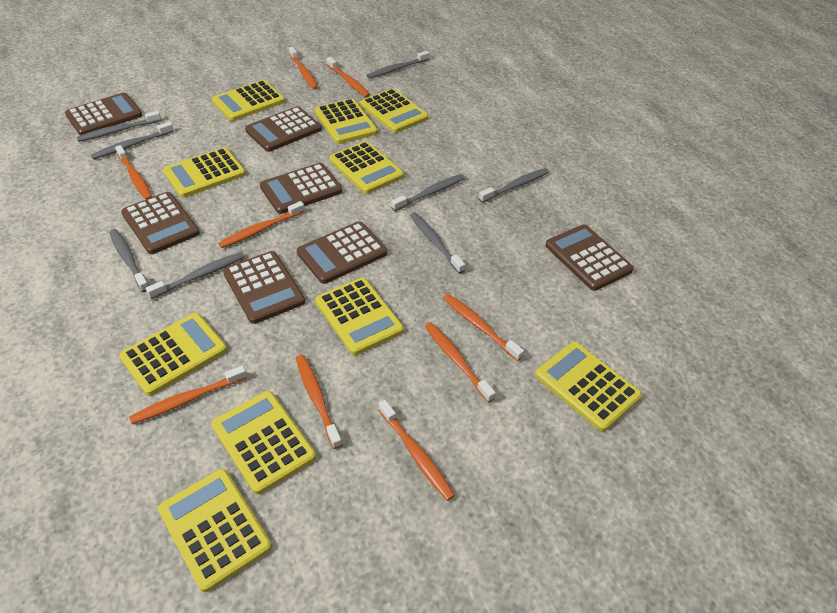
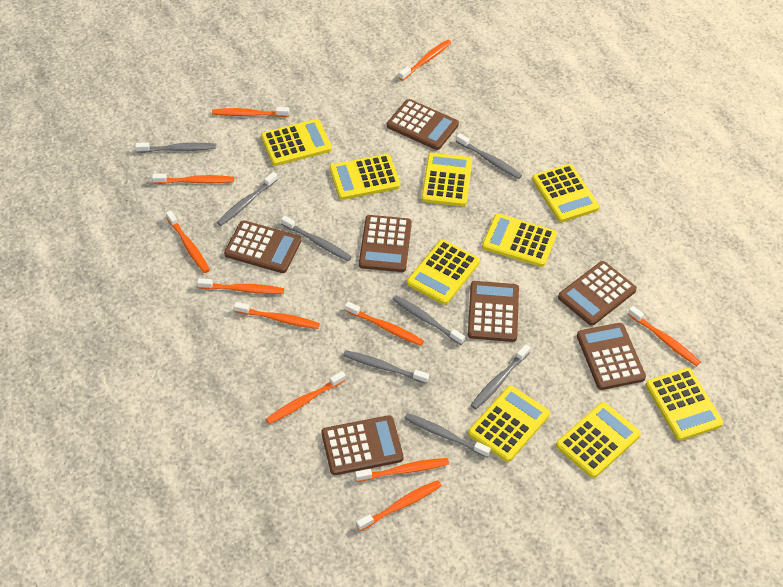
orange toothbrush: [115,145,152,200] [129,366,247,424] [218,201,305,248] [289,47,318,89] [296,355,342,449] [326,57,370,97] [378,400,455,501] [425,322,496,403] [443,294,524,361] = 9 -> [152,174,234,184] [166,210,210,273] [197,278,284,294] [212,107,289,117] [234,302,320,329] [266,371,346,424] [345,302,424,346] [355,458,449,482] [356,480,442,531] [399,40,451,81] [628,306,701,366] = 11
yellow calculator: [119,313,227,396] [158,469,272,592] [163,147,246,198] [211,391,316,494] [212,80,285,121] [314,98,378,144] [315,277,404,355] [329,141,404,194] [360,88,429,133] [535,342,642,432] = 10 -> [261,119,332,166] [329,154,401,200] [407,240,480,305] [421,153,472,206] [468,386,550,462] [482,214,557,267] [532,164,599,222] [556,402,641,478] [646,368,723,441] = 9

